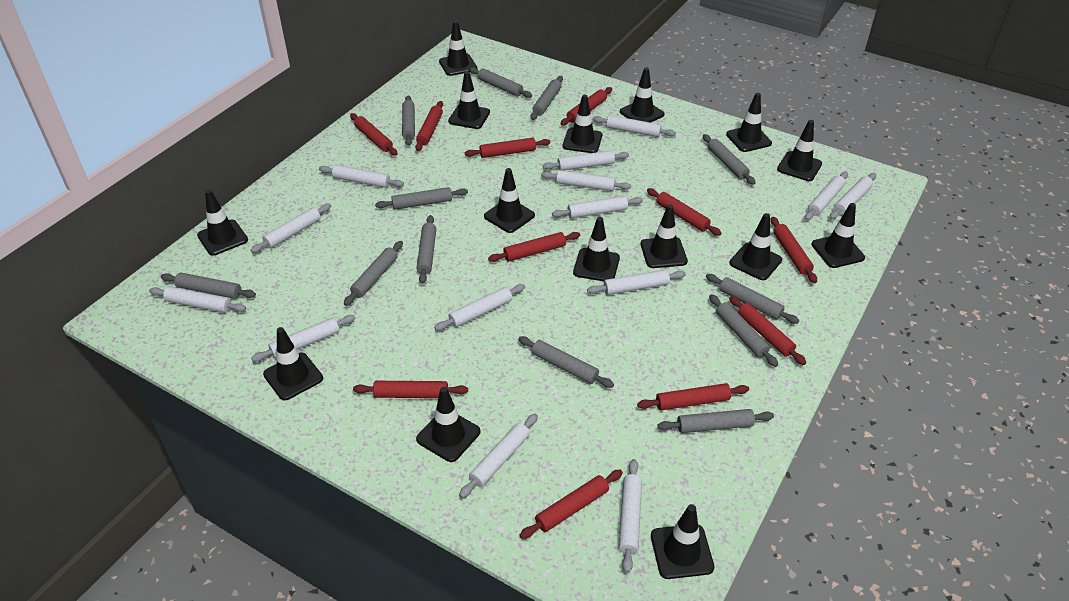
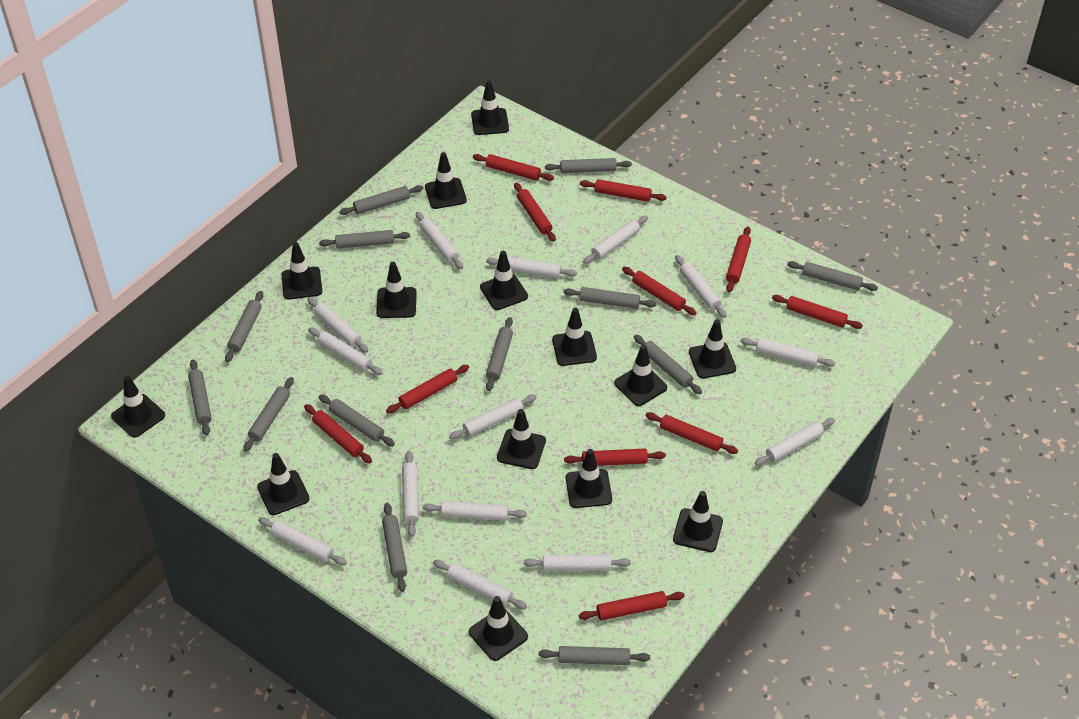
black traffic cone: [197,189,248,256] [263,327,323,400] [416,387,480,462] [439,21,477,76] [448,71,490,129] [484,168,535,233] [562,94,602,153] [573,217,620,281] [620,67,665,123] [641,204,688,268] [651,504,714,579] [726,93,772,152] [729,213,782,280] [777,120,822,181] [812,203,865,268] = 15 -> [111,375,165,438] [257,453,310,515] [281,242,322,300] [376,262,417,318] [425,152,467,209] [469,596,528,661] [471,81,509,135] [480,251,528,310] [497,409,546,469] [552,308,597,366] [566,449,612,508] [614,345,667,406] [673,491,723,552] [689,320,736,379] = 14
grey rolling pin: [161,273,256,299] [344,241,403,306] [375,187,468,210] [402,96,415,146] [417,215,436,284] [469,67,532,98] [518,336,614,388] [531,76,563,120] [658,409,774,433] [703,134,756,185] [706,274,799,324] [709,294,778,367] = 12 -> [188,359,212,436] [225,291,263,362] [243,377,294,452] [319,230,410,249] [319,395,395,446] [339,185,423,215] [382,503,407,592] [486,317,513,391] [539,646,650,665] [545,158,632,173] [564,287,656,309] [634,335,702,394] [787,261,878,291] = 13

